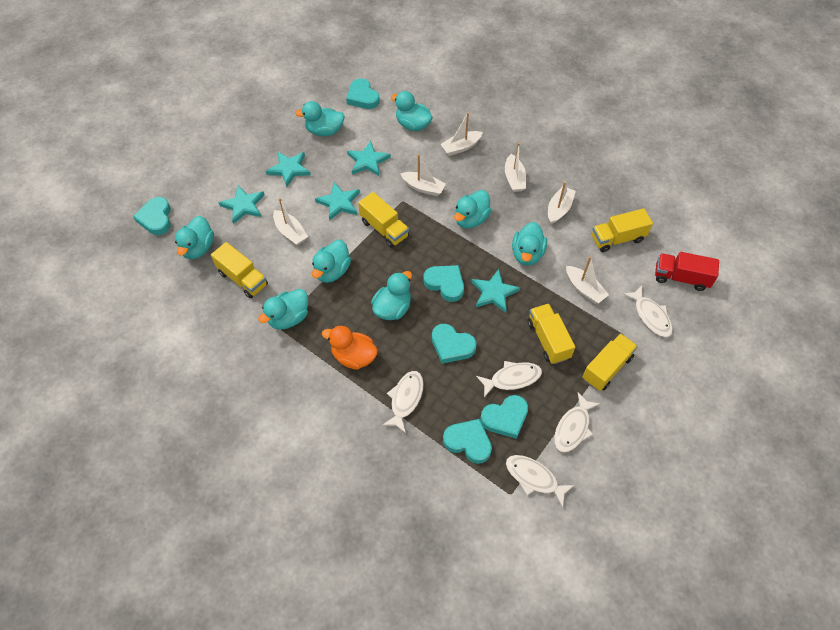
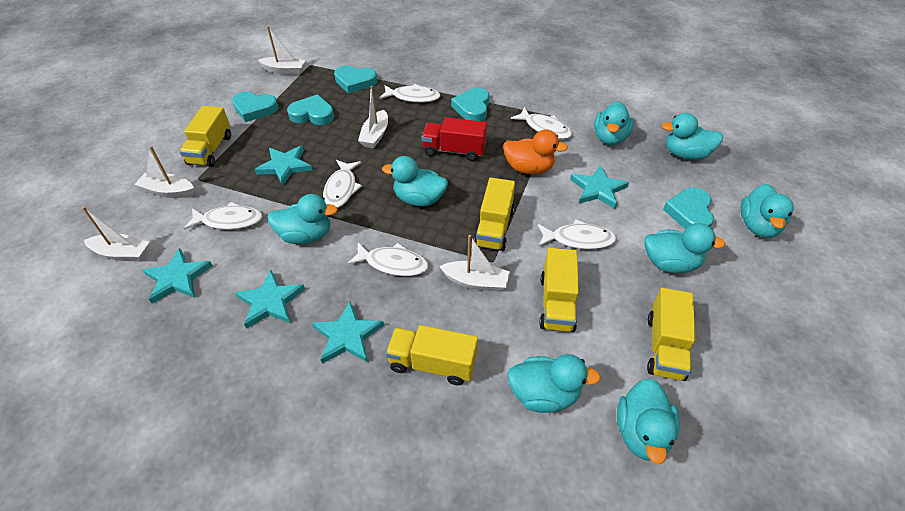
turquoise heart: [133,197,171,235] [346,78,380,109] [423,265,464,302] [432,324,477,364] [443,419,492,464] [480,395,528,439] = 6 -> [232,92,279,122] [287,95,334,125] [334,65,377,94] [451,88,489,121] [663,188,714,229] = 5
white boat: [273,198,308,245] [400,154,446,196] [440,113,483,156] [505,142,526,192] [548,182,576,224] [566,256,609,304] = 6 -> [82,206,150,262] [134,146,194,198] [258,26,306,75] [358,86,388,148] [439,235,510,292] = 5
white fish: [382,371,424,433] [476,361,542,397] [506,455,575,507] [554,392,600,453] [623,285,673,337] = 5 -> [184,202,262,230] [323,160,362,208] [347,242,428,276] [379,84,440,103] [511,107,572,139] [538,219,616,249] = 6

